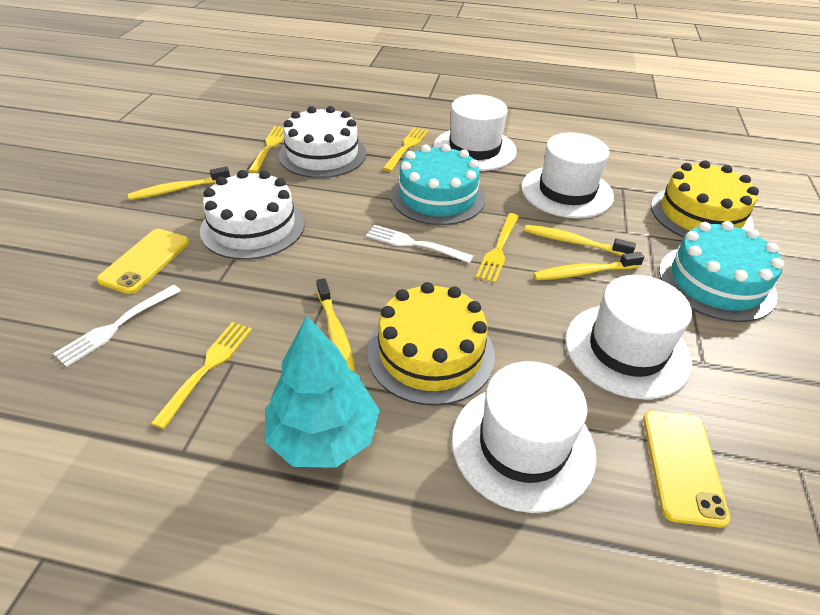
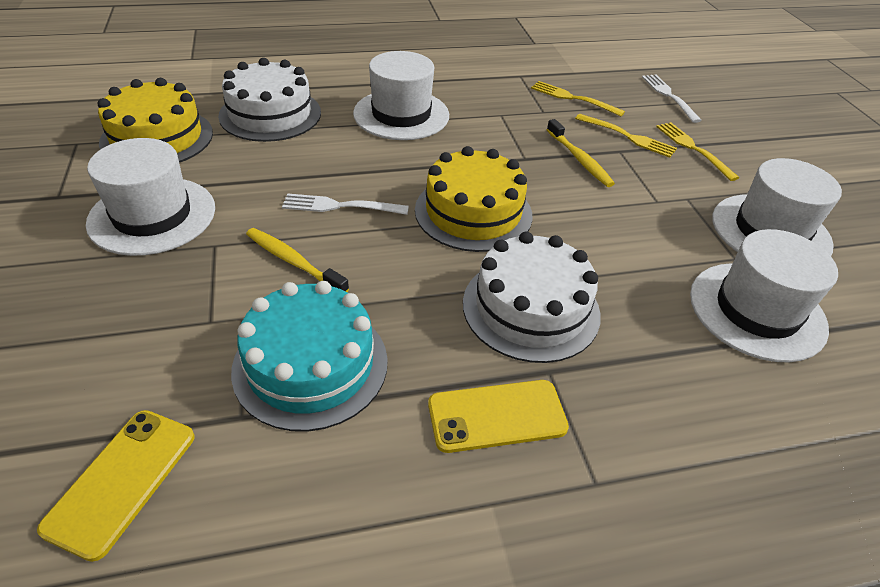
turquoise cake: [391,144,486,225] [659,221,784,322] = 2 -> [231,281,388,432] = 1
turquoise tree: [265,316,380,468] = 1 -> none = 0
yellow fork: [151,322,252,429] [248,126,284,173] [383,127,428,172] [475,213,519,283] = 4 -> [531,81,625,116] [575,114,677,158] [656,122,739,181] = 3
yellow toothbrush: [128,167,230,200] [316,278,356,373] [524,225,636,256] [533,252,644,280] = 4 -> [246,228,349,292] [547,119,615,187] = 2

